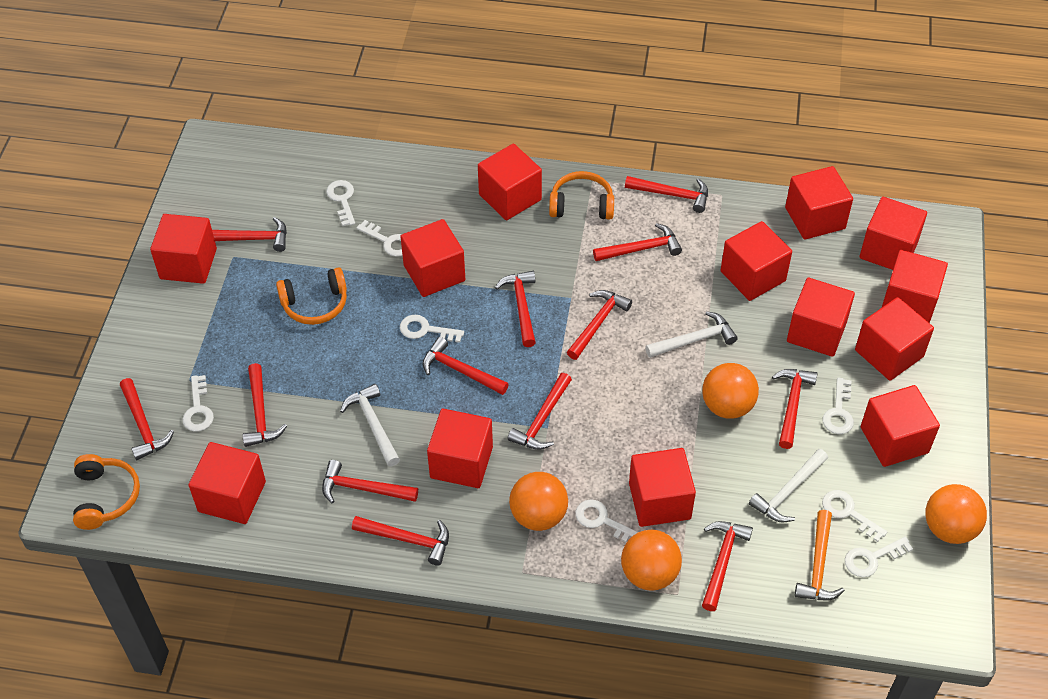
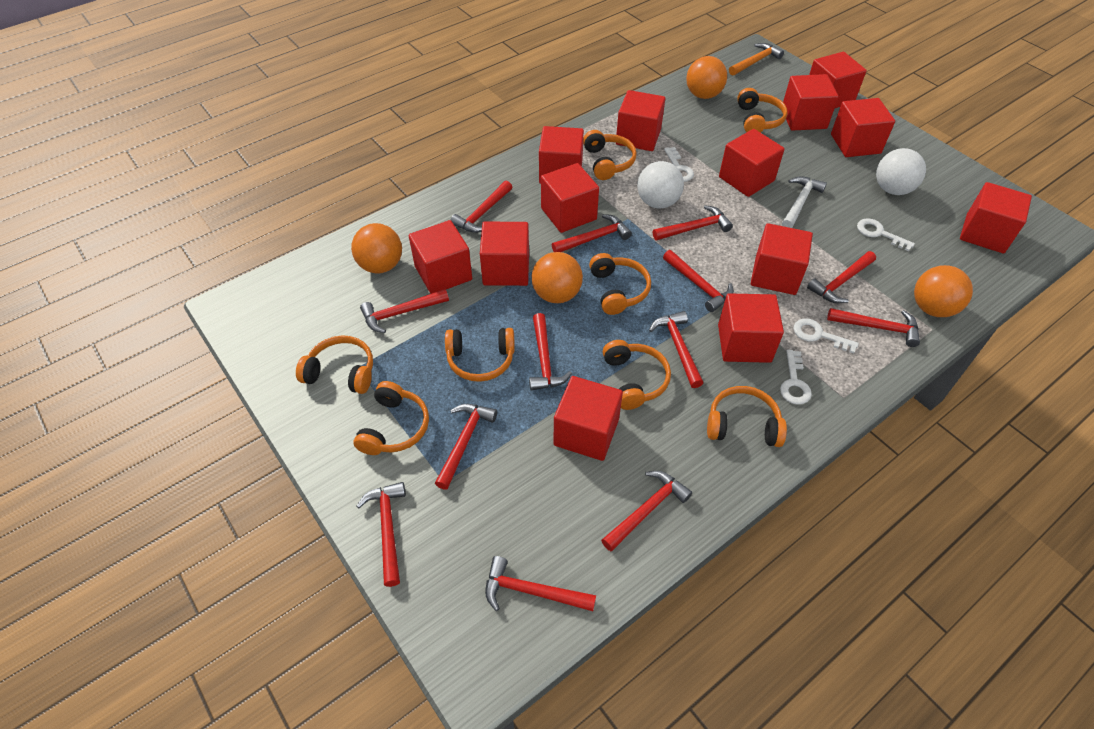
orange headphones: [73,454,140,530] [276,267,347,325] [549,171,614,220] = 3 -> [296,335,373,394] [353,381,429,455] [445,328,515,382] [583,130,637,180] [589,253,651,315] [603,340,671,410] [707,386,787,447] [737,88,788,133] = 8
white ball: none = 0 -> [637,161,684,208] [876,148,926,195] = 2
white hammer: [340,384,400,466] [645,311,738,358] [749,449,828,522] = 3 -> [782,176,827,228] = 1
white key: [183,375,214,432] [326,180,355,226] [356,220,403,257] [400,315,464,343] [575,499,638,542] [822,378,854,434] [822,490,887,542] [845,537,913,577] = 8 -> [664,147,694,182] [780,350,812,405] [794,318,859,353] [857,218,915,251] = 4

